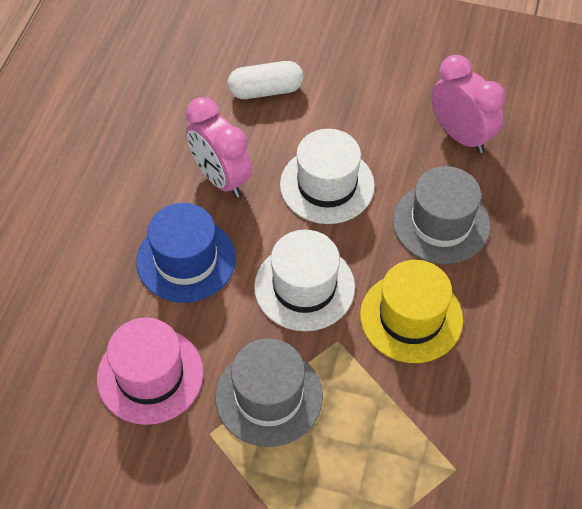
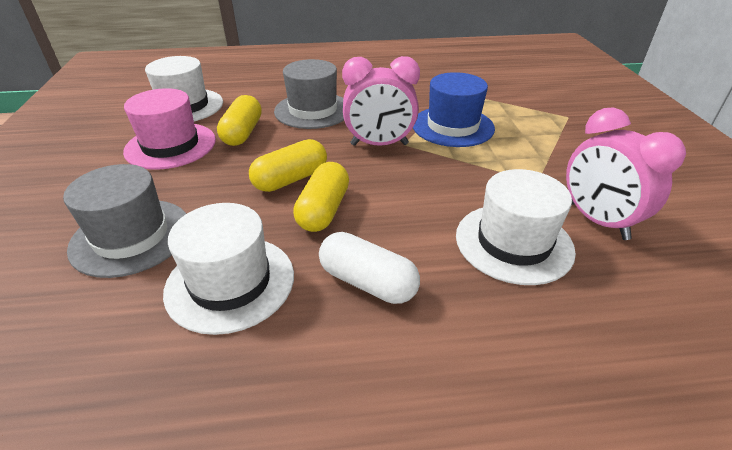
white hat: [254,230,355,331] [280,129,375,224] = 2 -> [145,56,223,121] [163,203,294,335] [456,169,576,285] = 3
yellow capsule: none = 0 -> [217,95,262,146] [249,139,327,192] [293,162,349,232] = 3
yellow hat: [360,260,463,363] = 1 -> none = 0

